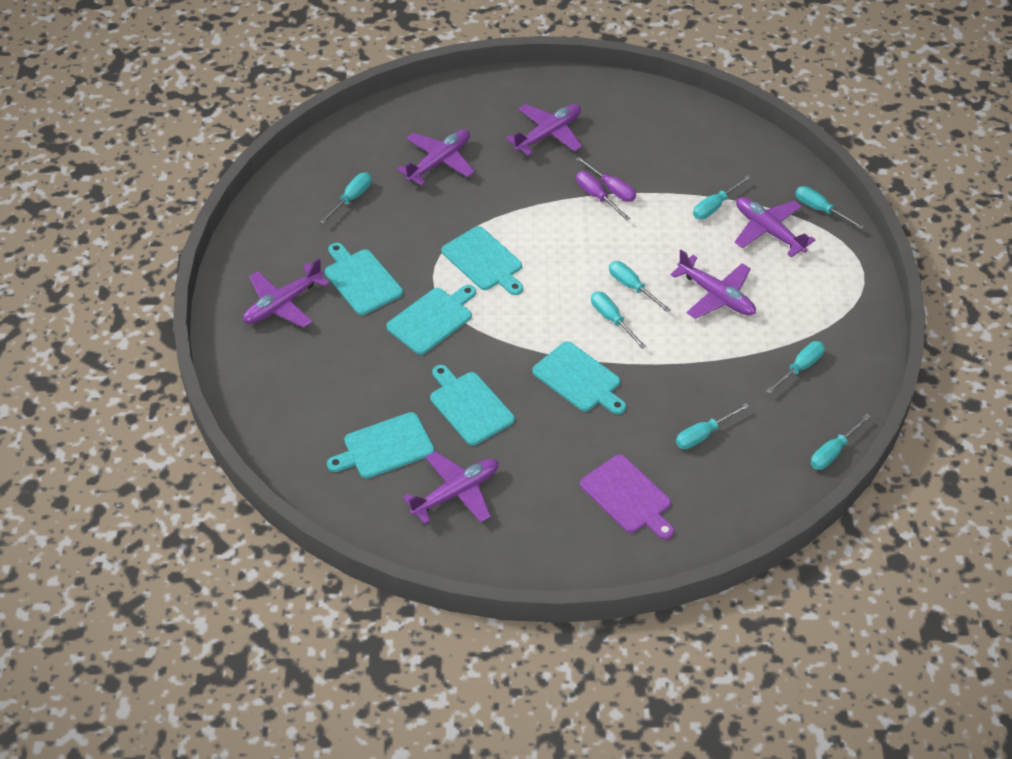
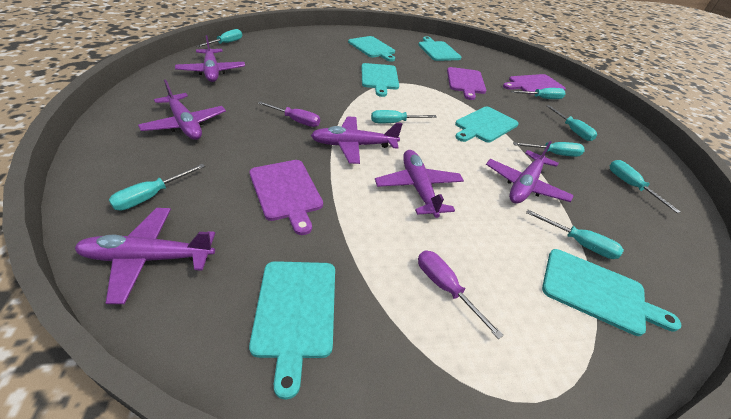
purple cutting board: [580,454,674,540] = 1 -> [249,160,323,235] [447,67,486,100] [503,74,566,92] = 3

